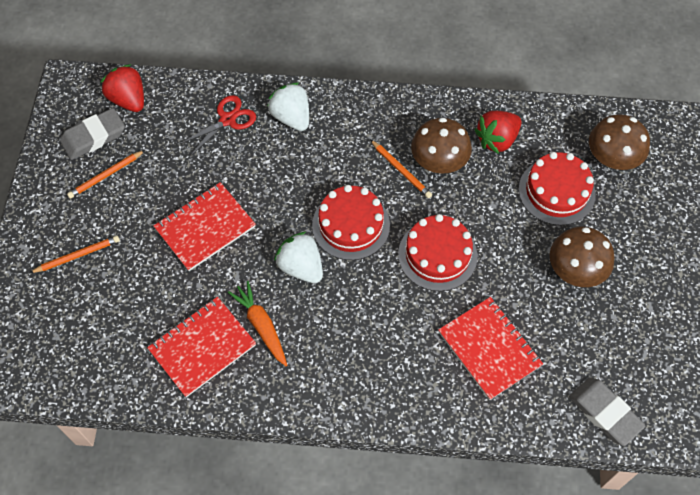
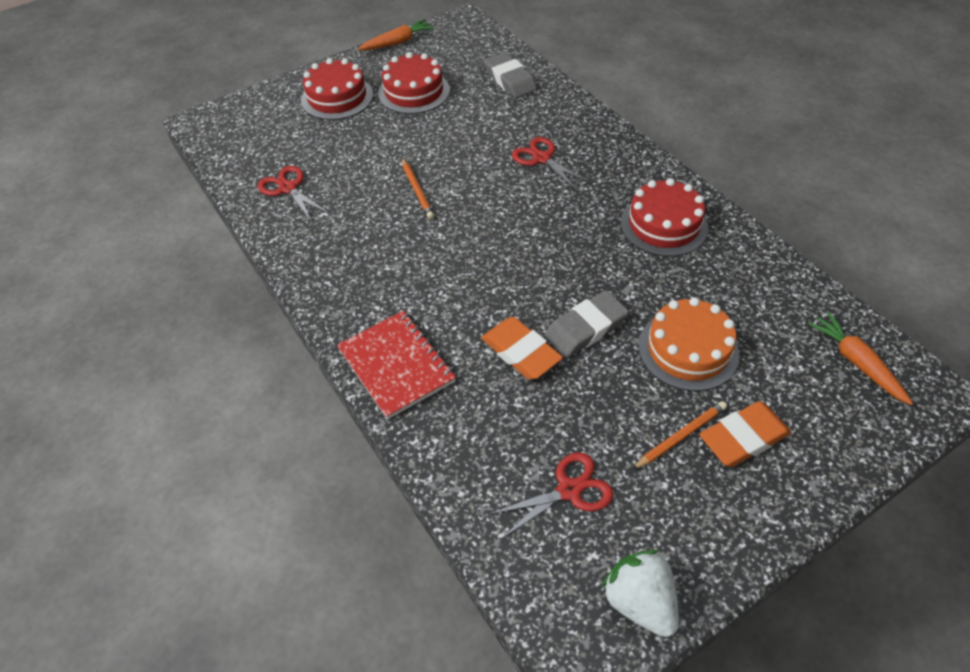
brown mushroom: [411,118,472,174] [550,227,614,287] [589,114,650,170] = 3 -> none = 0
orange cake: none = 0 -> [638,297,739,391] = 1
orange carrot: [228,281,287,366] = 1 -> [358,19,434,50] [808,312,913,405] = 2
orange eraser: none = 0 -> [481,317,563,380] [699,401,792,467] = 2
orange pencil: [30,236,120,273] [67,150,145,199] [370,140,432,198] = 3 -> [402,158,434,219] [632,401,727,470] = 2
red notebook: [147,297,256,397] [153,182,256,271] [438,297,543,400] = 3 -> [337,311,456,419] = 1
red scissors: [180,95,256,156] = 1 -> [258,166,330,222] [490,452,614,538] [512,137,591,191] = 3
red strawberry: [101,64,144,112] [474,111,521,154] = 2 -> none = 0
white strawberry: [267,83,309,131] [274,232,323,283] = 2 -> [601,550,679,637] = 1

